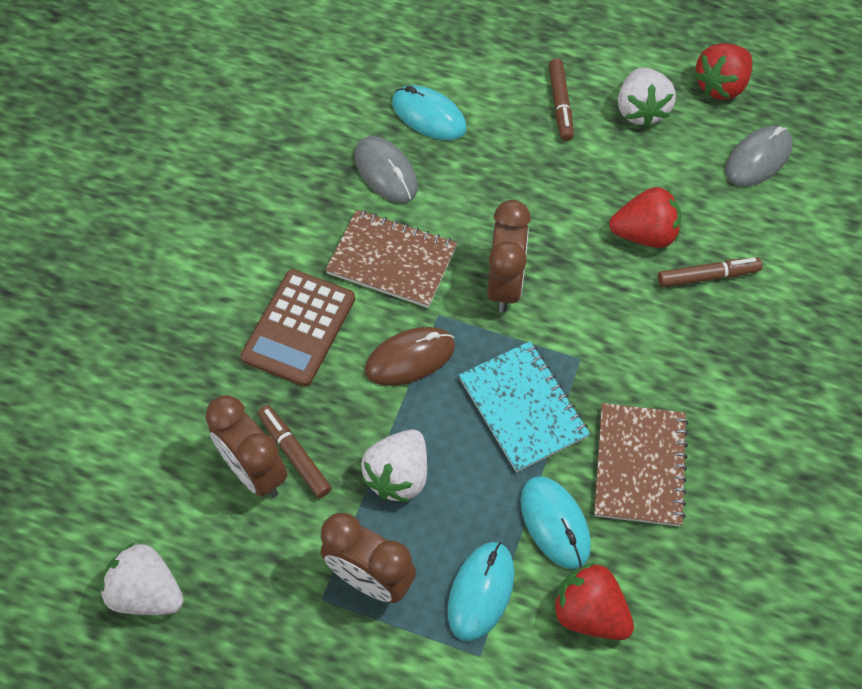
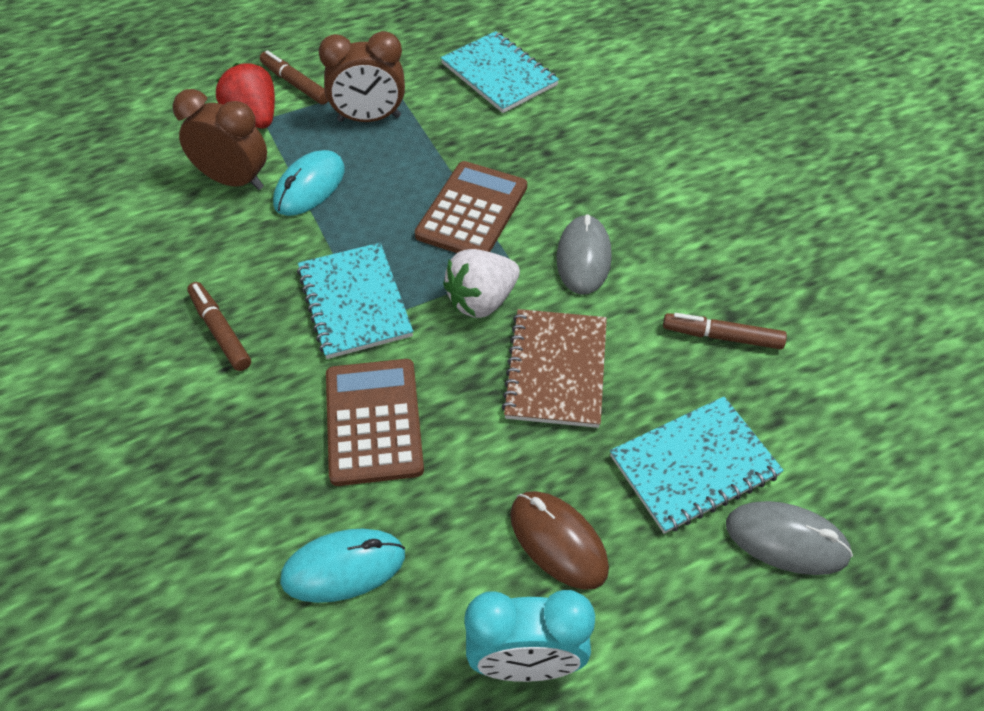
brown calculator: [241,269,355,387] = 1 -> [326,359,424,486] [415,161,527,253] = 2
brown clock: [205,395,288,498] [321,513,416,603] [488,200,531,312] = 3 -> [172,89,267,190] [319,31,405,122] = 2
brown notebook: [326,210,457,308] [594,403,688,527] = 2 -> [501,309,607,428] = 1
red strawberry: [553,563,634,640] [609,187,682,248] [693,43,752,100] = 3 -> [216,63,275,128] = 1
turquoise clock: none = 0 -> [464,590,595,682] = 1
turquoise mouse: [392,85,467,140] [448,542,514,642] [521,476,591,570] = 3 -> [273,150,345,216] [280,529,405,603] = 2
turquoise notebook: [459,341,590,473] = 1 -> [297,243,413,359] [441,31,559,113] [610,397,784,534] = 3
white strawberry: [101,543,184,615] [361,429,427,502] [618,67,676,128] = 3 -> [443,249,520,318] = 1

